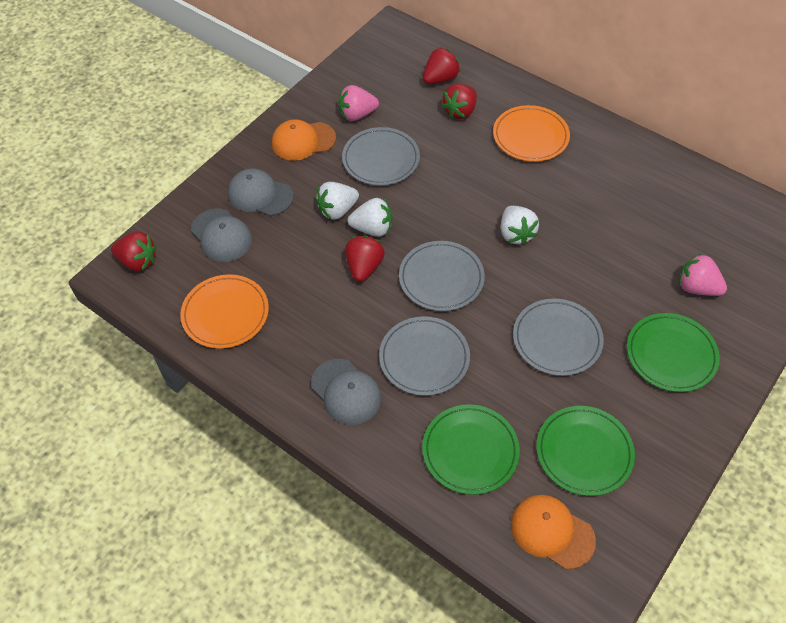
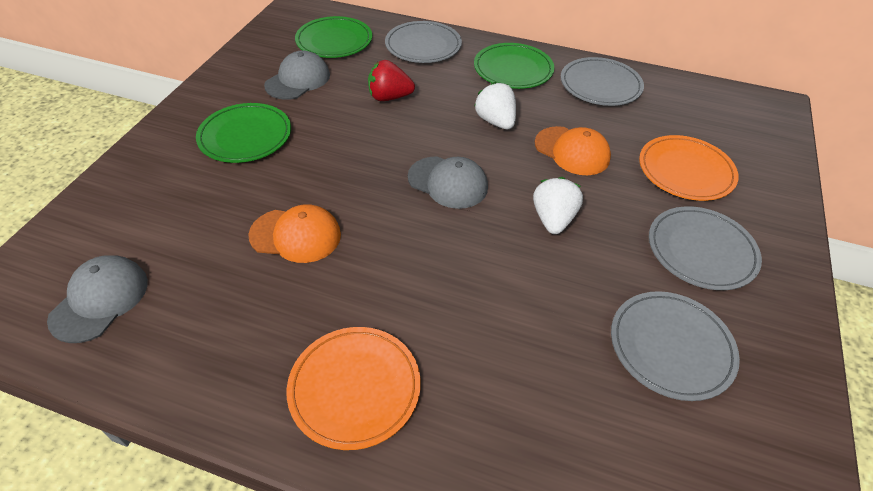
pink strawberry: [338,85,379,121] [679,254,727,296] = 2 -> none = 0
red strawberry: [111,232,157,271] [345,236,385,282] [423,47,460,84] [441,84,477,119] = 4 -> [368,60,415,101] = 1
white strawberry: [316,182,359,220] [348,198,392,237] [501,206,539,246] = 3 -> [474,82,516,129] [533,177,583,234] = 2

